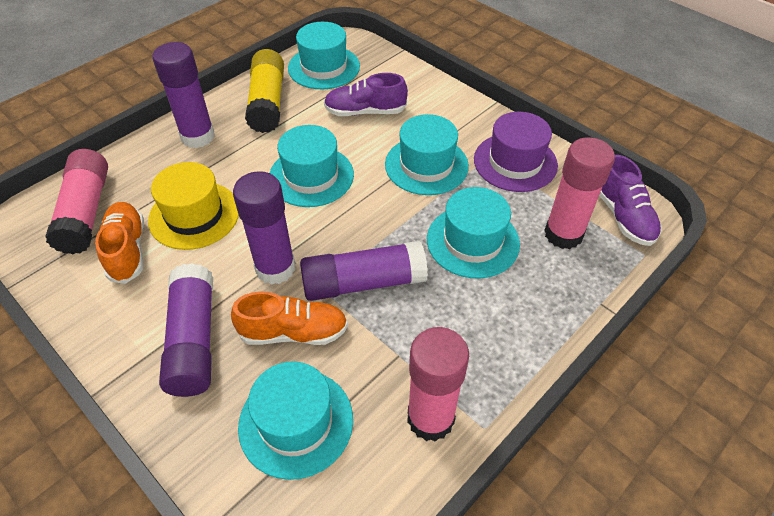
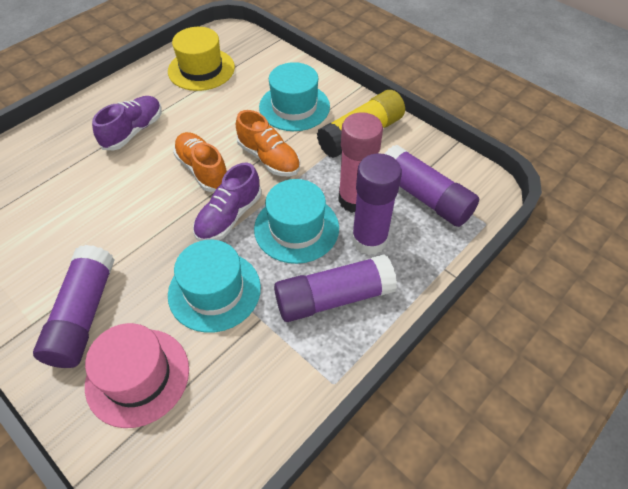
pink glue stick: [45,149,108,254] [407,327,469,442] [544,137,615,249] = 3 -> [338,112,383,213] = 1
pink hat: none = 0 -> [85,323,189,428] = 1
purple hat: [474,112,558,192] = 1 -> none = 0
turquoise hat: [238,361,353,480] [270,125,354,207] [288,22,360,89] [385,114,469,195] [427,187,520,278] = 5 -> [168,240,261,333] [254,179,339,264] [259,62,330,131] = 3

